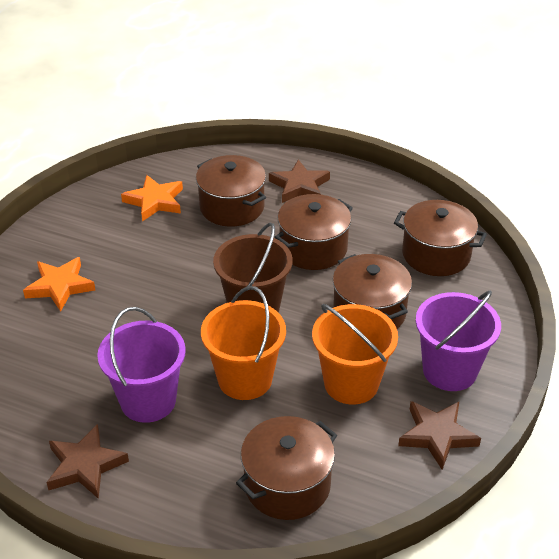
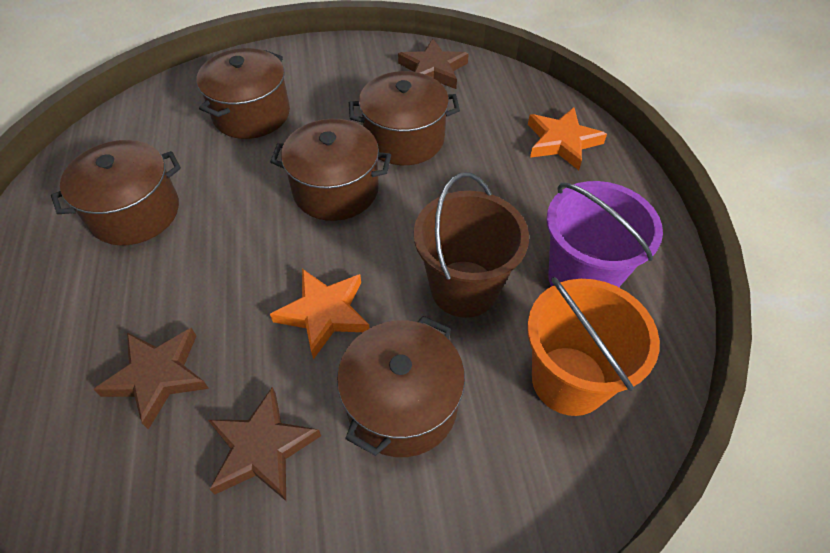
orange bucket: [201,286,286,400] [312,304,398,404] = 2 -> [527,277,660,416] = 1
purple bucket: [97,307,186,423] [416,290,501,391] = 2 -> [547,181,663,287] = 1

